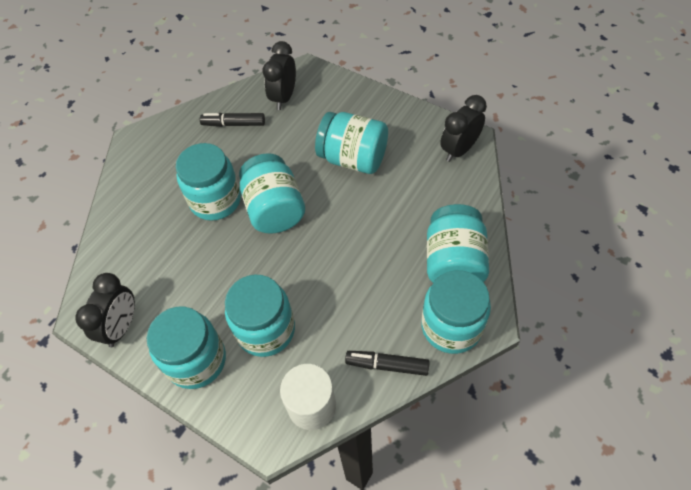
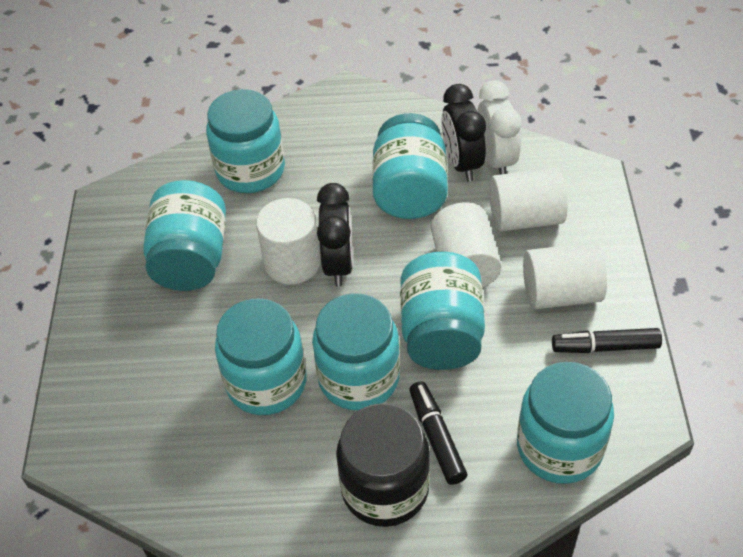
black clock: [75,273,135,347] [263,41,296,110] [440,95,487,162] = 3 -> [317,183,353,286] [442,84,486,181] = 2
black jar: none = 0 -> [336,403,430,527] = 1
white clock: none = 0 -> [477,80,521,175] = 1
white cylinder: [280,364,336,430] = 1 -> [256,198,321,285] [431,203,502,287] [489,168,567,232] [523,242,607,309] = 4

